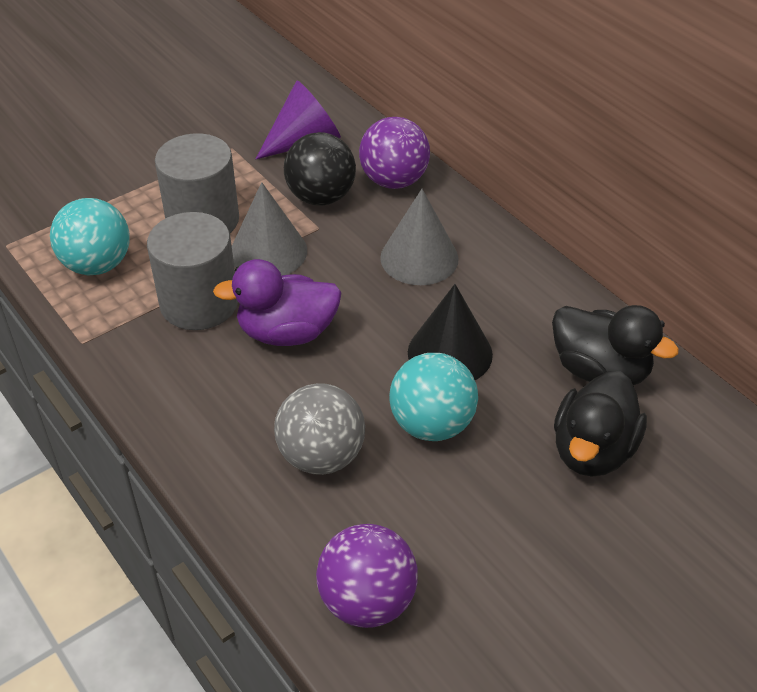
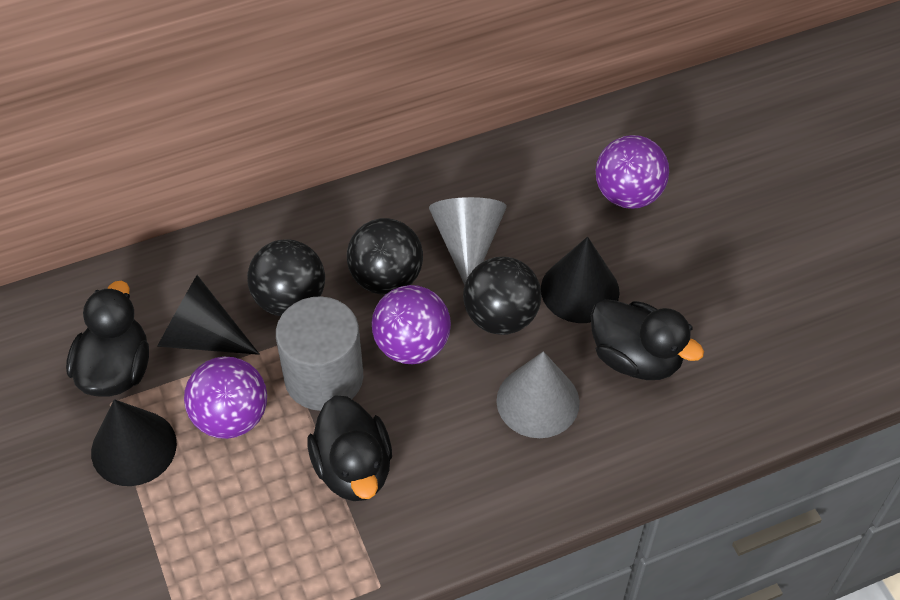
black ball: [284,132,356,205] = 1 -> [247,239,325,316] [347,218,423,295] [463,257,542,335] = 3
black cone: [408,284,493,380] = 1 -> [91,399,177,486] [157,275,260,355] [541,237,619,323] = 3
black duck: [552,305,679,385] [554,371,647,477] = 2 -> [66,281,149,397] [307,395,392,501] [591,299,704,380] = 3
grey ball: [274,383,365,475] = 1 -> none = 0
grey cylinder: [147,212,238,330] [155,133,239,233] = 2 -> [276,296,363,411] = 1
purple ball: [316,524,418,628] [359,117,430,189] = 2 -> [184,357,267,439] [372,285,451,364] [596,135,669,209] = 3
purple cone: [256,80,341,159] = 1 -> none = 0
purple duck: [213,259,342,346] = 1 -> none = 0
turquoise ball: [50,198,130,275] [389,353,478,441] = 2 -> none = 0

